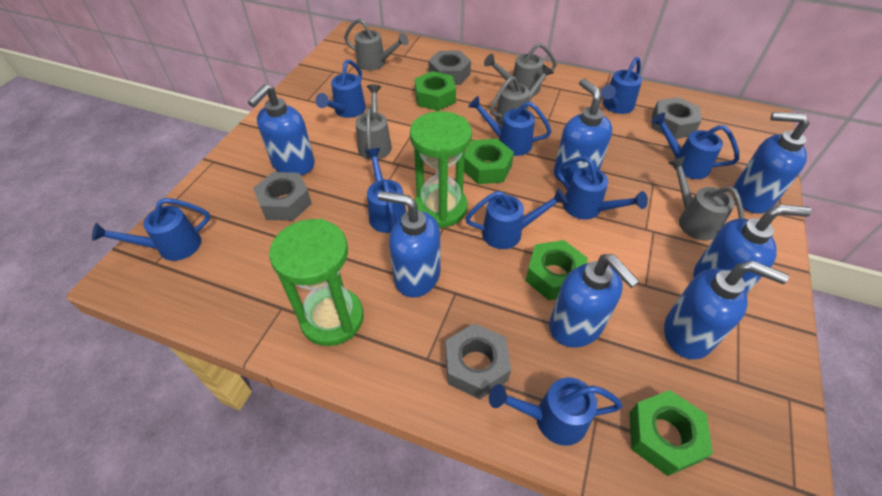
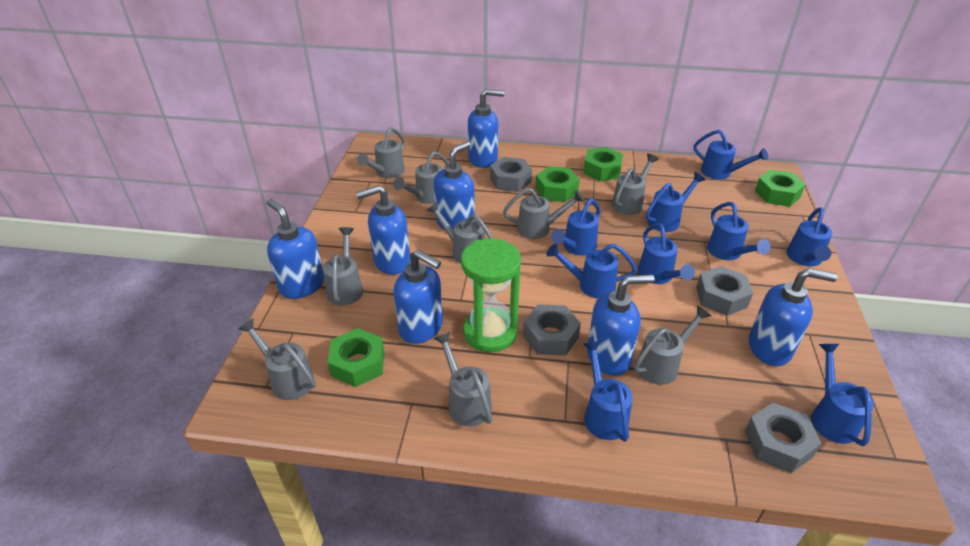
green hourglass: [269,219,364,346] [410,111,472,228] = 2 -> [461,239,521,352] = 1
grey watering can: [344,18,409,71] [356,84,392,160] [484,43,557,95] [490,65,554,125] [668,157,744,241] = 5 -> [238,318,316,400] [323,227,363,306] [357,127,405,178] [393,151,449,204] [427,202,494,264] [433,332,492,426] [503,188,585,239] [612,154,659,215] [634,305,711,385] = 9

